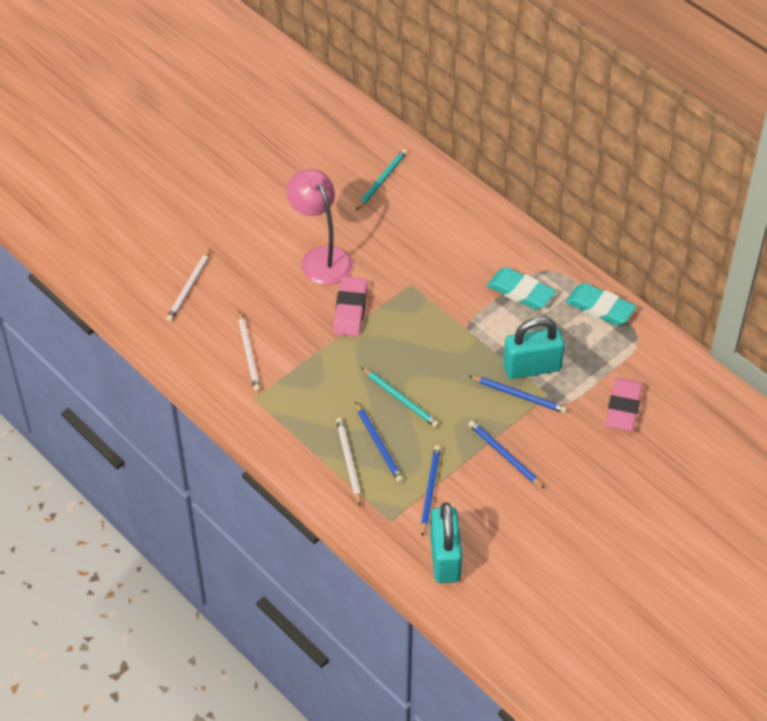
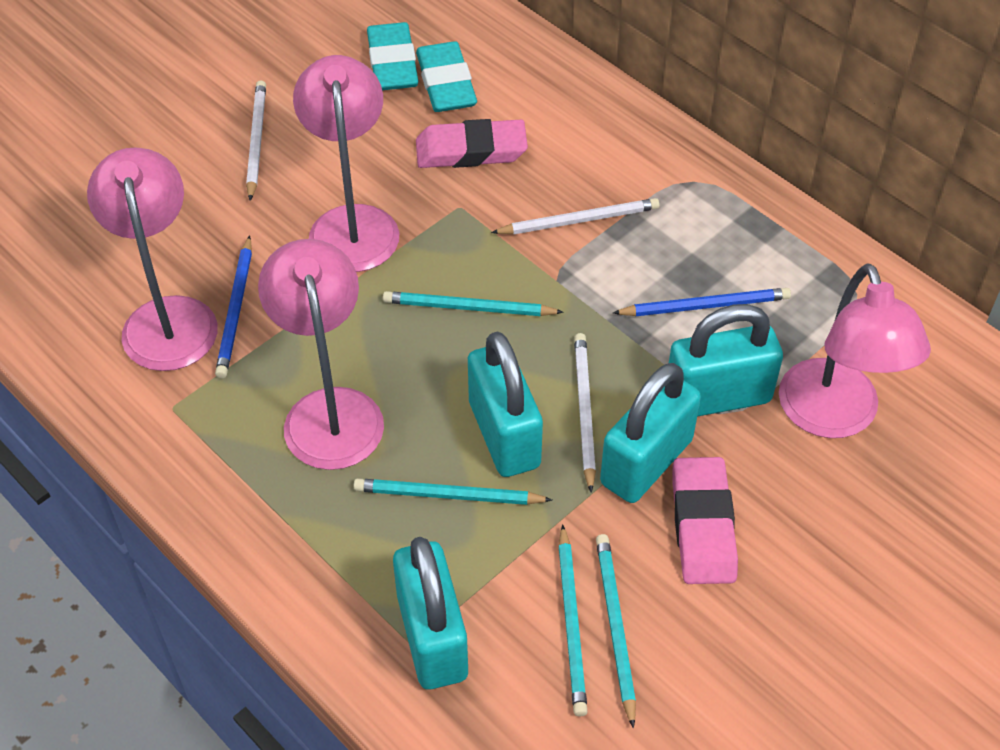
blue pencil: [355,401,403,483] [421,445,441,537] [468,420,545,489] [469,376,567,413] = 4 -> [215,235,252,378] [613,288,791,316] = 2
pink lamp: [286,169,353,285] = 1 -> [87,148,218,371] [258,239,384,470] [293,55,399,272] [779,263,931,438] = 4
turquoise padlock: [430,502,462,583] [503,317,565,379] = 2 -> [393,537,468,689] [468,331,543,477] [600,363,701,503] [669,304,783,417] = 4
turquoise pencil: [356,149,407,210] [361,367,439,428] = 2 -> [354,478,552,505] [383,291,564,316] [558,524,588,717] [596,534,636,729] = 4

